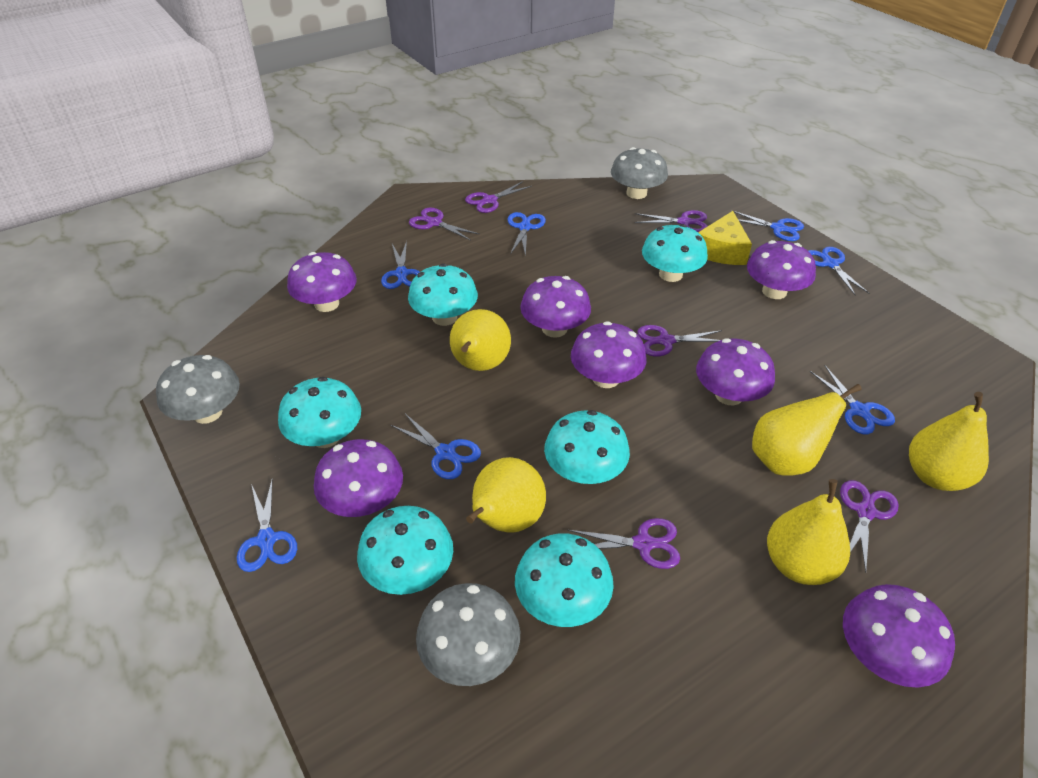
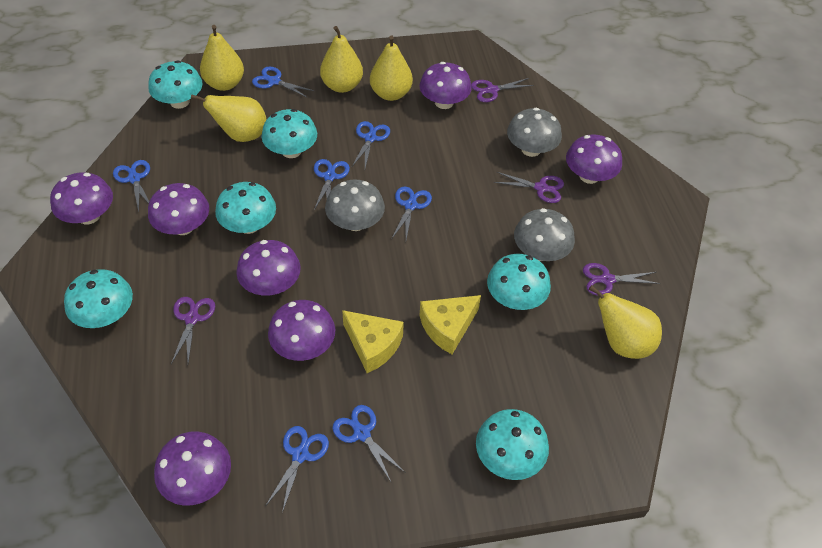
purple scissors: [409,208,479,241] [465,181,532,213] [568,518,680,569] [635,210,708,232] [637,325,722,357] [840,480,899,572] = 6 -> [171,297,215,364] [471,78,534,102] [494,172,564,203] [583,263,660,295] = 4
yellow cheese: [698,211,752,265] = 1 -> [342,310,404,373] [419,295,481,354] = 2

